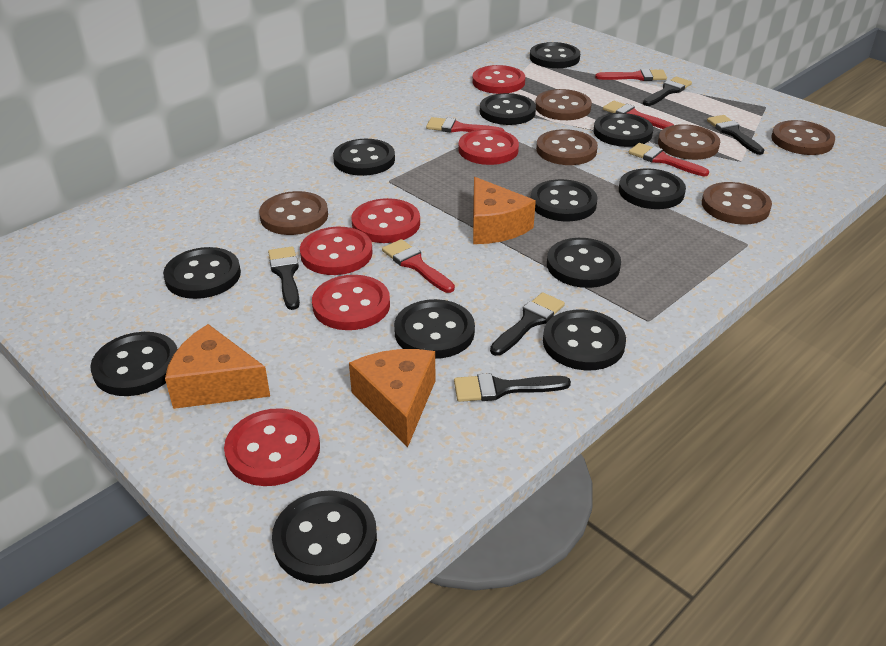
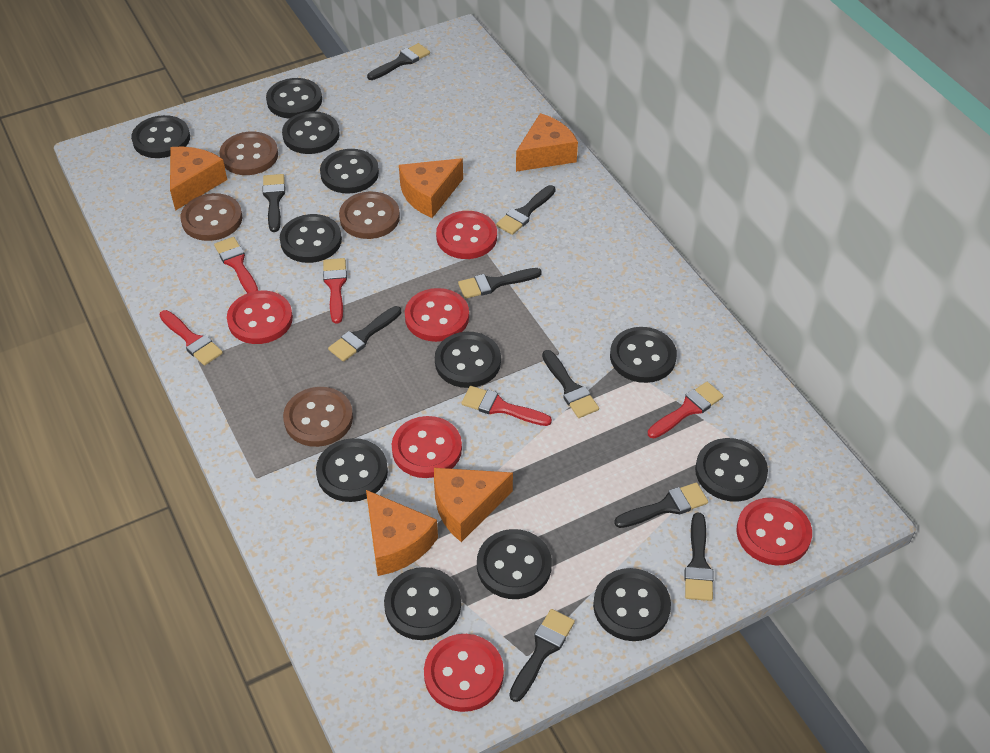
black brush: [268,246,300,310] [454,373,571,402] [490,292,565,356] [643,77,692,106] [707,115,764,155] = 5 -> [262,174,285,232] [328,306,401,362] [367,43,430,80] [458,268,542,299] [496,185,555,235] [509,609,575,702] [542,350,599,418] [614,482,708,528] [685,513,714,601] = 9
brown button: [259,191,328,235] [535,89,592,120] [536,129,598,165] [658,124,720,160] [702,182,772,224] [771,120,835,155] = 6 -> [180,193,242,241] [219,131,278,175] [283,387,353,447] [339,192,400,239] = 4
orange cheese: [165,324,270,409] [349,349,435,447] [473,177,536,244] = 3 -> [170,147,227,211] [366,490,438,576] [399,158,463,218] [434,468,513,542] [516,113,578,172] = 5

